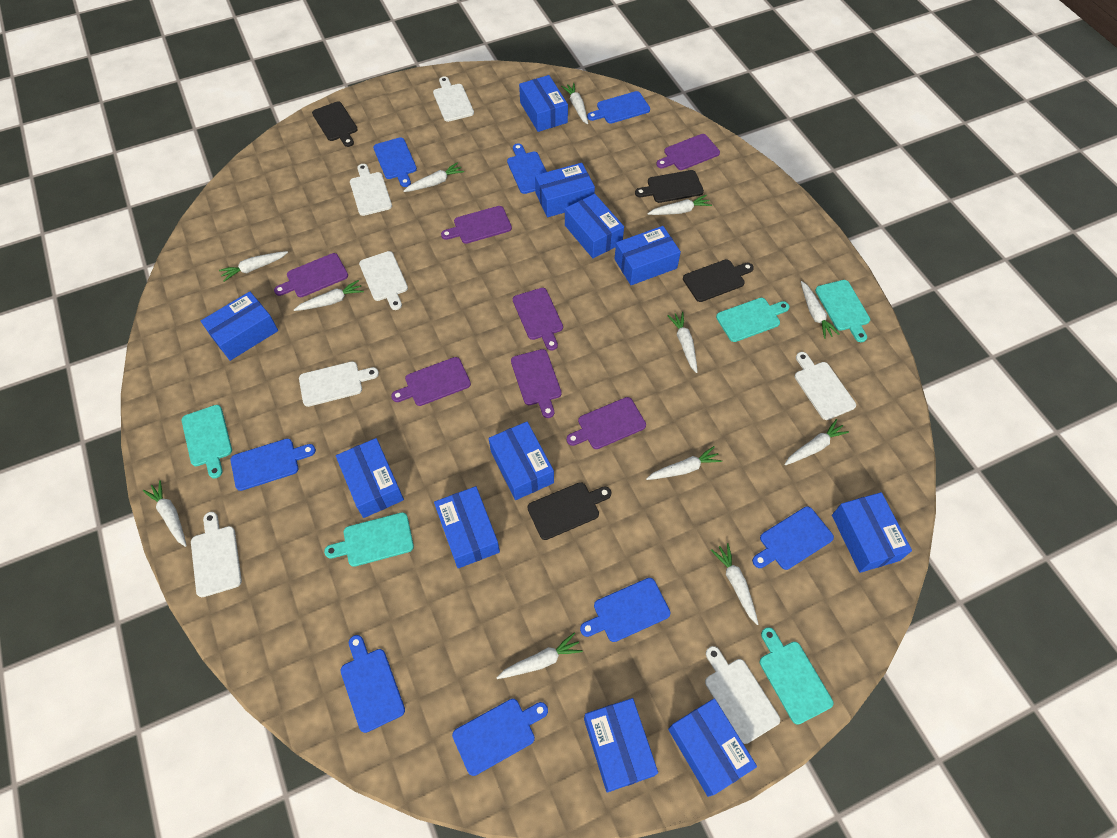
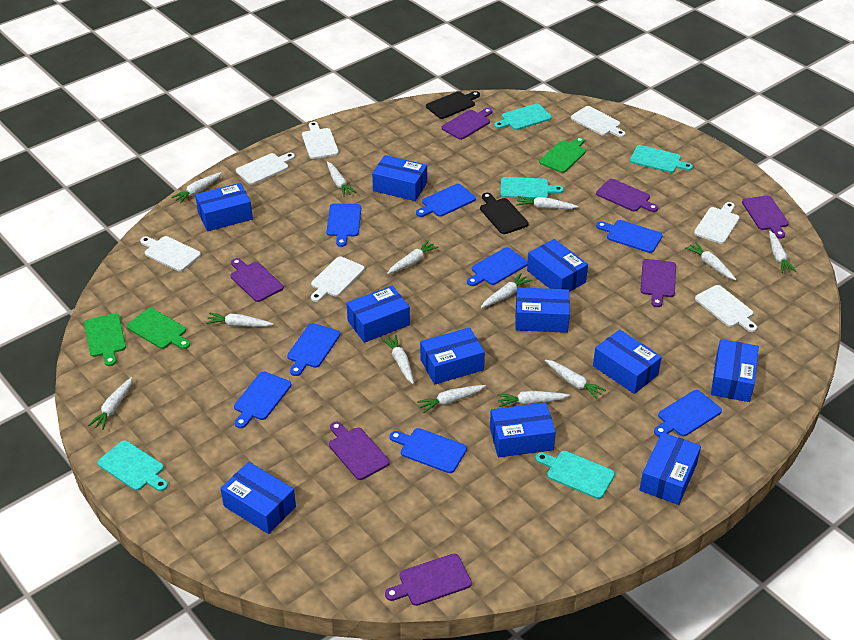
black cutting board: [312,101,358,147] [527,482,612,540] [635,170,704,203] [683,259,754,302] = 4 -> [426,91,480,119] [480,193,529,234] = 2
green cutting board: none = 0 -> [84,313,126,366] [127,308,190,349] [539,137,586,173] = 3
white carrot: [143,480,187,547] [219,251,288,282] [294,280,364,311] [403,162,464,192] [496,633,583,679] [561,83,588,124] [646,446,722,480] [647,195,712,215] [667,312,698,373] [711,543,758,625] [784,419,849,465] [801,281,840,339] = 12 -> [88,377,132,430] [171,172,221,204] [206,313,274,327] [327,161,357,197] [381,335,414,384] [387,240,438,274] [417,385,486,413] [481,273,532,308] [497,391,570,407] [516,196,578,209] [545,360,606,399] [685,242,736,280] [769,231,797,273] = 13

